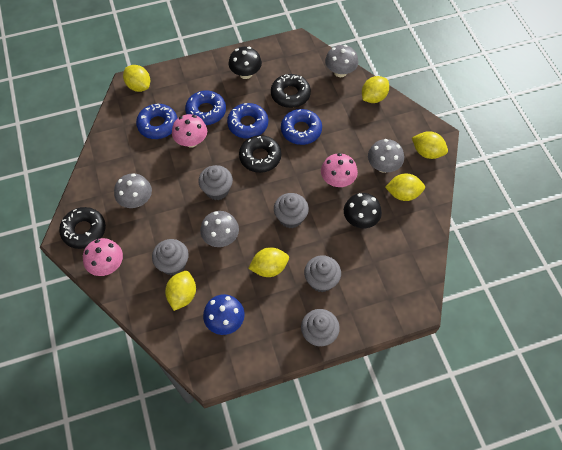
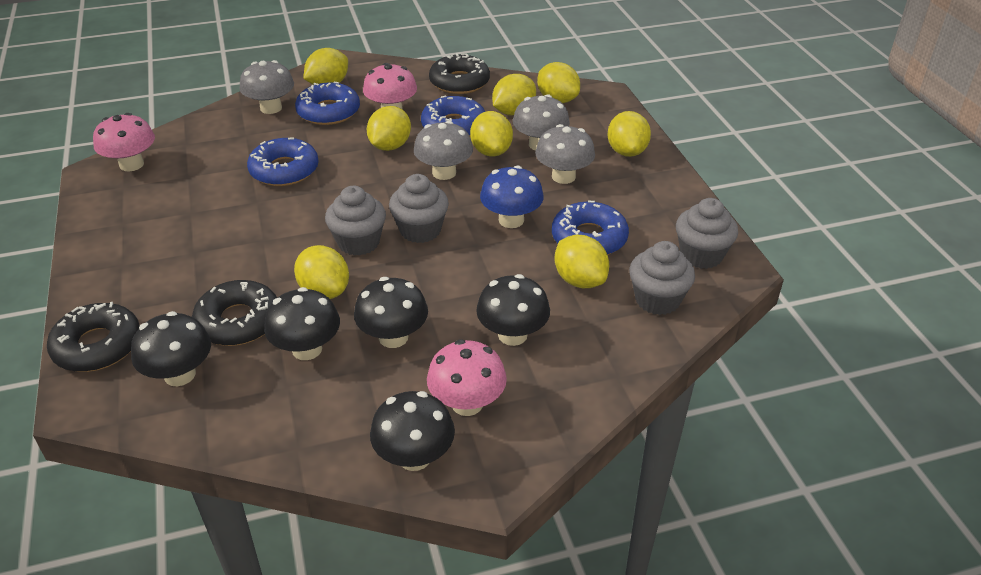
black mushroom: [229,47,262,79] [344,193,382,228] = 2 -> [131,311,211,386] [264,287,340,360] [354,277,428,348] [370,391,455,471] [476,274,550,346] = 5
grey cupcake: [152,239,189,275] [198,165,233,200] [274,193,309,228] [301,309,340,347] [304,255,341,292] = 5 -> [325,186,386,256] [389,174,449,243] [629,241,695,315] [676,198,738,269] = 4
yellow lemon: [123,65,150,92] [165,271,196,311] [248,247,289,277] [362,76,389,103] [385,173,425,201] [412,131,448,159] = 6 -> [294,245,349,299] [303,48,348,85] [367,106,411,151] [470,111,513,157] [492,74,536,115] [537,62,580,103] [555,235,609,288] [607,111,651,157] = 8

